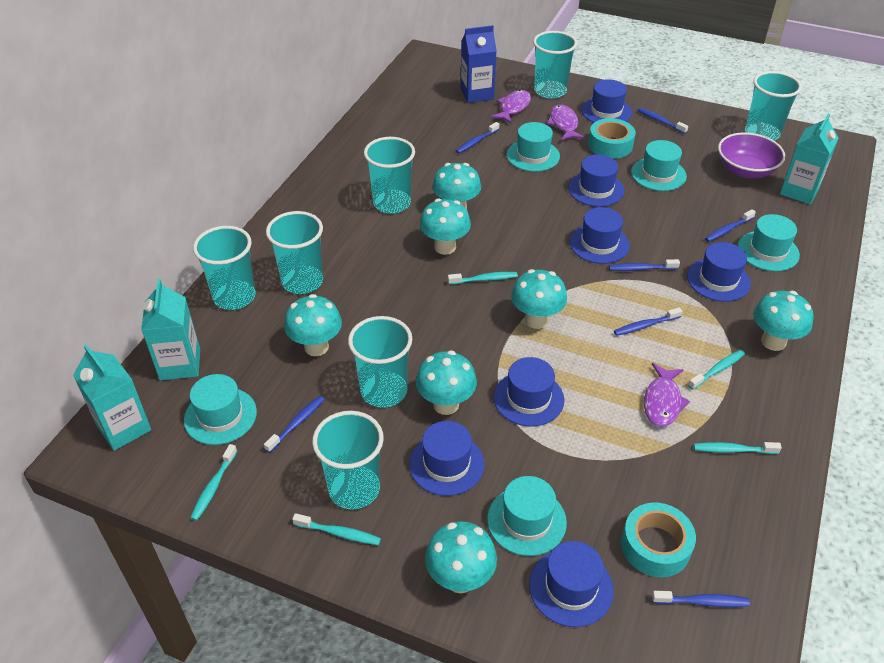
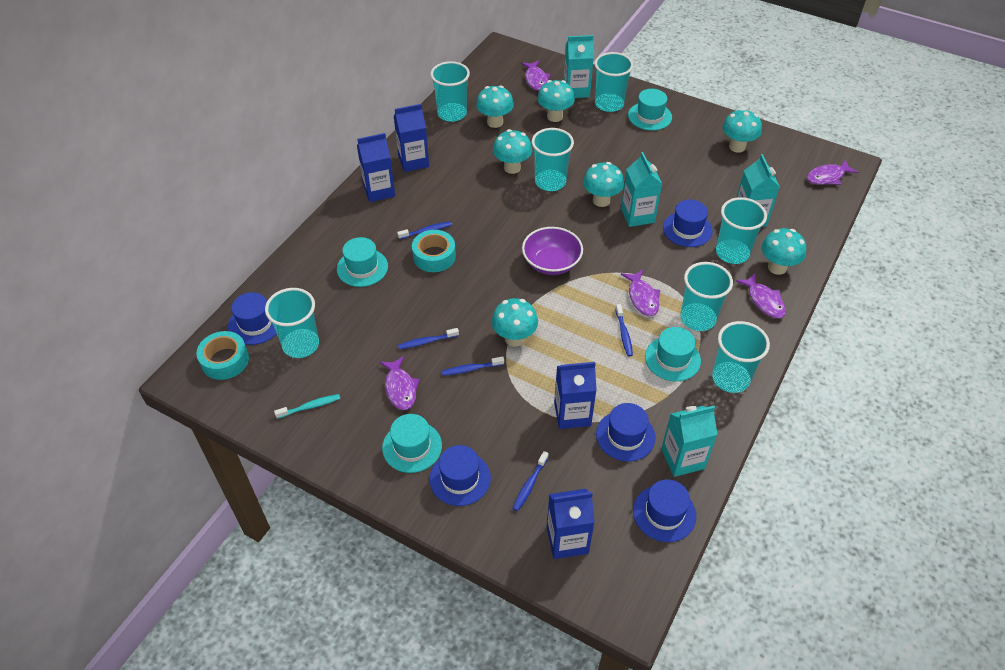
blue carton: [461,25,497,103] = 1 -> [357,133,395,202] [394,104,429,172] [547,489,595,559] [554,362,597,429] = 4
blue hat: [409,421,485,496] [494,357,565,427] [529,541,614,627] [568,155,625,207] [570,207,630,264] [581,79,632,122] [687,242,751,302] = 7 -> [228,292,277,345] [429,445,491,506] [596,403,656,462] [633,479,696,542] [663,200,713,247] = 5
blue toothbrush: [264,396,325,453] [456,122,499,154] [609,259,680,271] [614,307,682,336] [637,108,688,134] [652,591,750,607] [705,209,756,242] = 7 -> [397,221,452,239] [398,328,459,350] [442,356,504,376] [512,451,549,511] [615,304,633,357] = 5
purple fish: [490,90,531,123] [547,104,585,141] [644,363,690,427] = 3 -> [379,356,420,410] [521,60,551,91] [621,270,660,316] [736,273,786,318] [807,160,859,185] = 5
turquoise carton: [73,345,151,451] [141,279,200,381] [780,113,839,204] = 3 -> [564,35,594,98] [621,152,662,227] [661,406,718,477] [737,154,780,227] = 4
turquoise hat: [184,374,257,445] [487,476,567,556] [506,122,560,172] [631,140,687,191] [738,214,800,271] = 5 -> [337,237,388,287] [382,414,442,473] [628,89,672,131] [645,327,701,381] = 4
turquoise toothbrush: [190,444,237,521] [292,513,381,545] [448,272,518,285] [688,350,745,390] [694,442,782,454] = 5 -> [274,394,340,419] = 1

